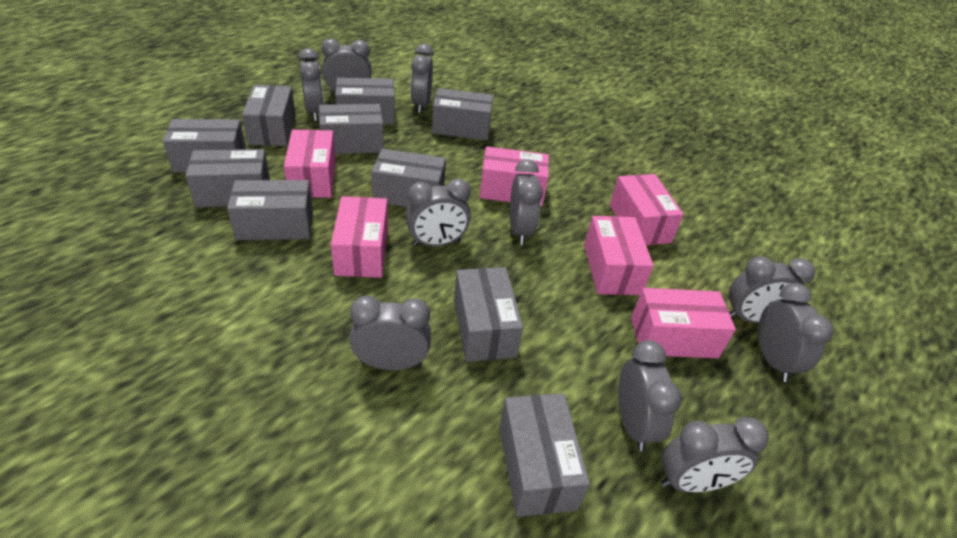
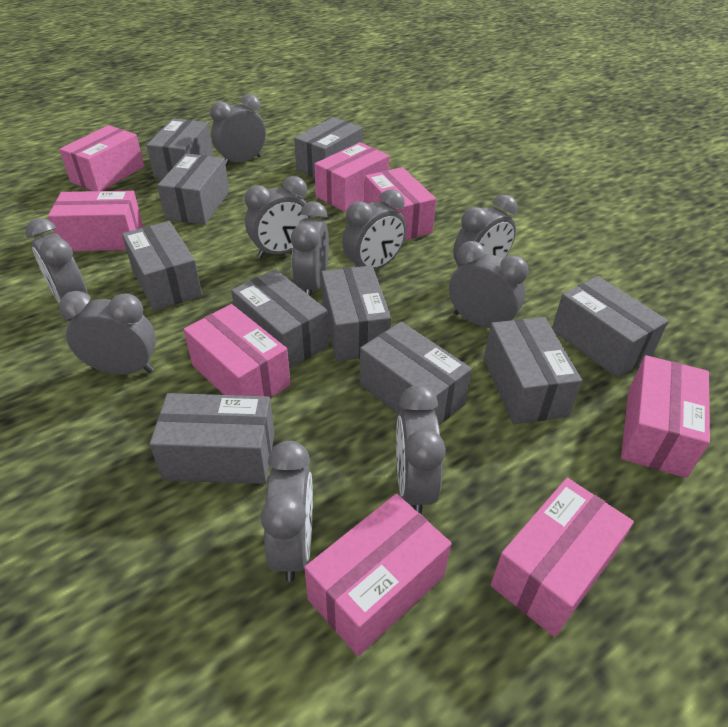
pink box: [284,130,336,198] [331,196,388,278] [480,147,549,206] [584,216,654,295] [610,174,684,245] [631,288,736,358] = 6 -> [48,191,143,251] [59,125,144,191] [184,304,291,398] [304,494,452,656] [314,142,389,212] [365,167,436,240] [491,478,634,637] [621,355,710,478] = 8

